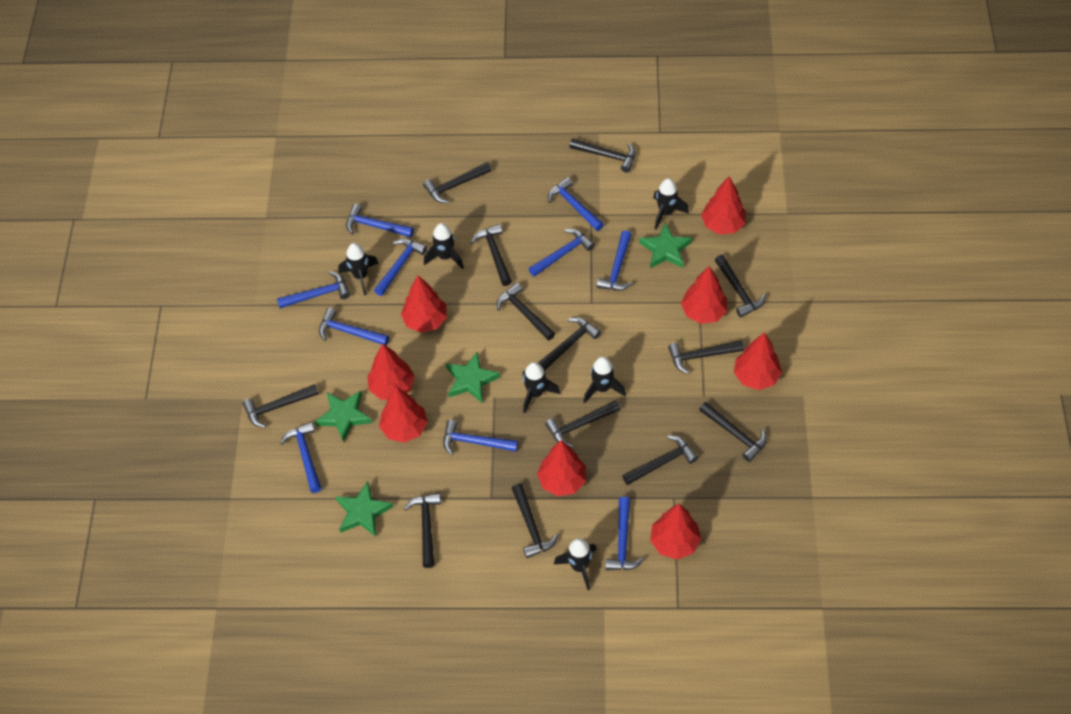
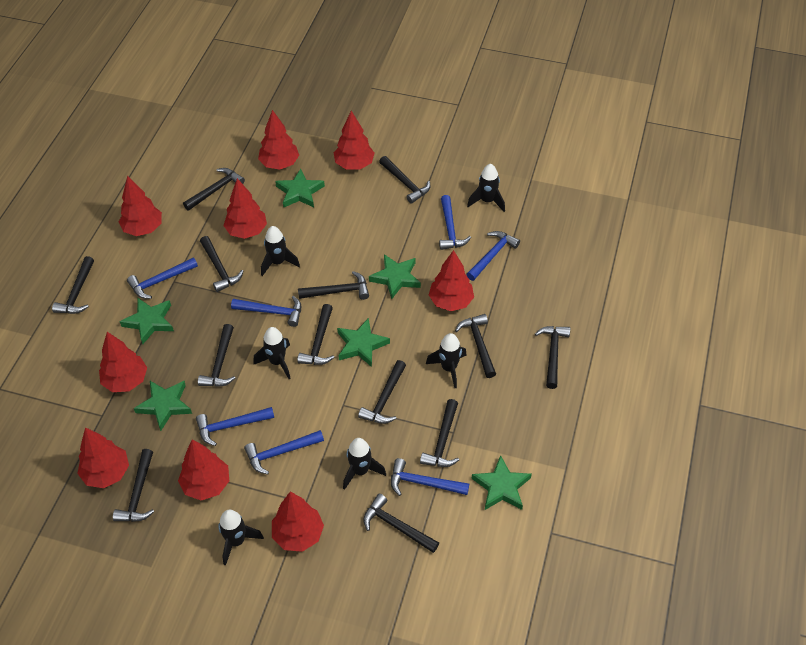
blue hammer: [277,271,350,308] [280,422,322,493] [319,308,389,345] [346,204,414,237] [374,239,427,296] [443,420,518,455] [529,229,595,277] [548,177,604,231] [597,230,632,291] [605,497,644,570] = 10 -> [127,257,198,299] [196,407,274,446] [231,296,301,327] [244,430,324,475] [391,458,469,496] [439,195,471,250] [466,231,520,281] = 7
green star: [315,391,372,442] [336,481,393,536] [446,352,500,403] [639,223,692,268] = 4 -> [120,298,174,344] [134,381,192,431] [275,169,325,208] [337,318,390,367] [369,254,421,299] [472,455,532,510] = 6
red tree: [367,344,415,400] [379,386,428,443] [401,275,447,333] [537,440,586,496] [650,504,701,560] [681,266,727,324] [701,177,746,234] [734,332,782,390] = 8 -> [77,427,129,488] [99,332,147,392] [119,176,162,236] [178,439,229,500] [223,178,267,239] [258,110,299,170] [272,491,324,552] [334,111,375,170] [429,250,474,311] = 9

